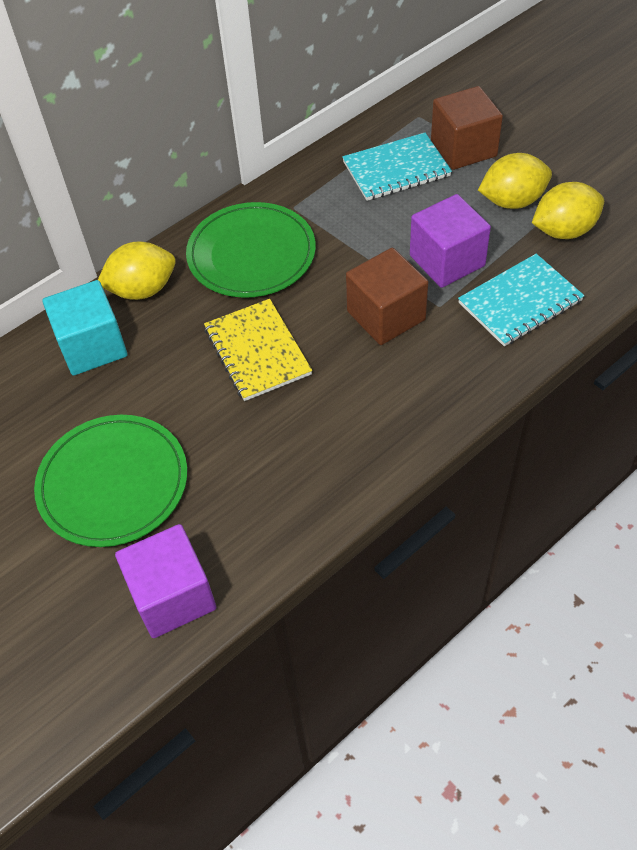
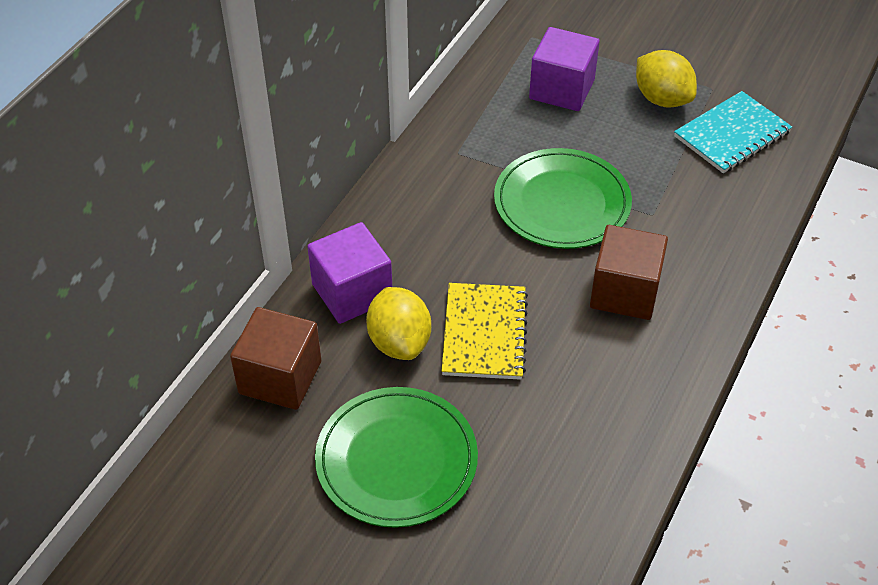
turquoise cube: [42,280,128,376] = 1 -> none = 0
turquoise notebook: [342,133,452,201] [458,254,585,347] = 2 -> [674,91,792,173] = 1
yellow lemon: [98,242,176,300] [478,153,552,209] [532,182,604,239] = 3 -> [366,287,431,360] [636,50,697,108] = 2

